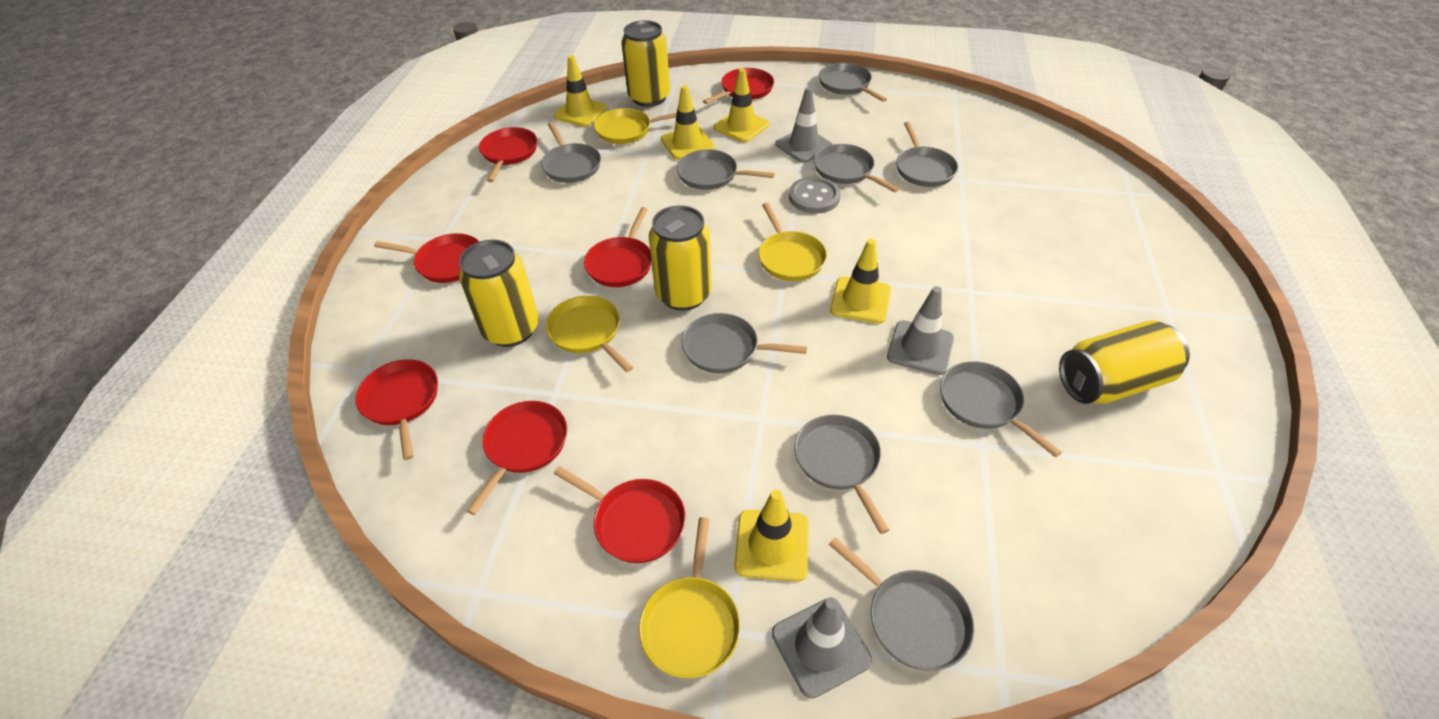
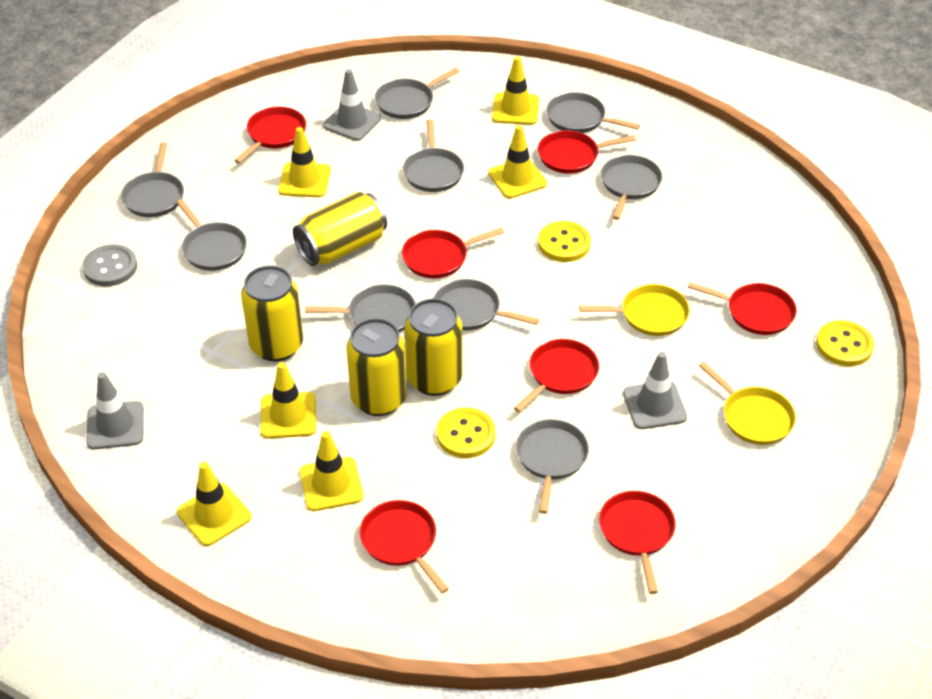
yellow button: none = 0 -> [437,408,496,458] [538,221,591,262] [816,320,874,366] = 3
yellow pan: [545,296,633,372] [594,108,677,144] [639,517,741,678] [758,203,827,281] = 4 -> [579,284,690,336] [699,362,796,445] = 2
yellow traffic cone: [554,55,607,127] [661,85,715,160] [714,68,769,142] [735,490,809,582] [830,239,891,324] = 5 -> [177,462,251,546] [260,362,316,438] [278,127,331,197] [300,431,363,511] [488,125,547,198] [492,56,539,125] = 6

